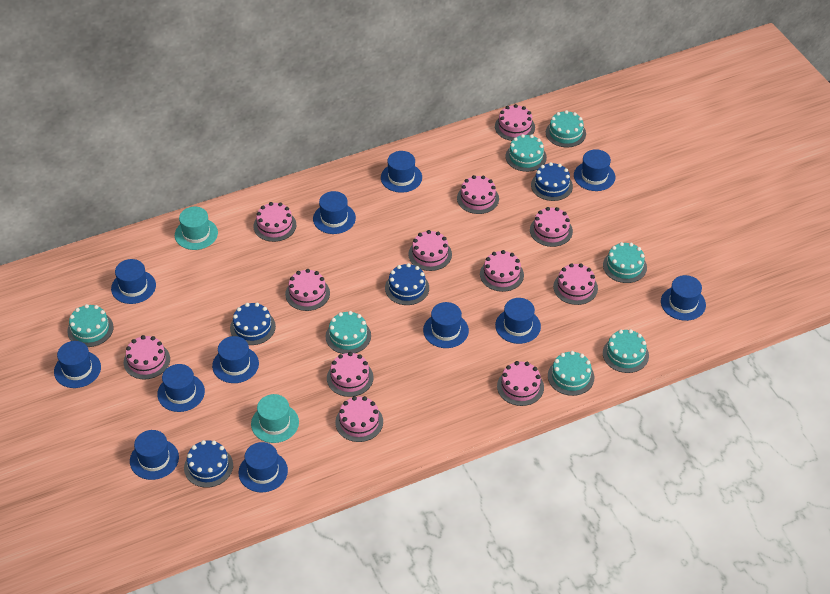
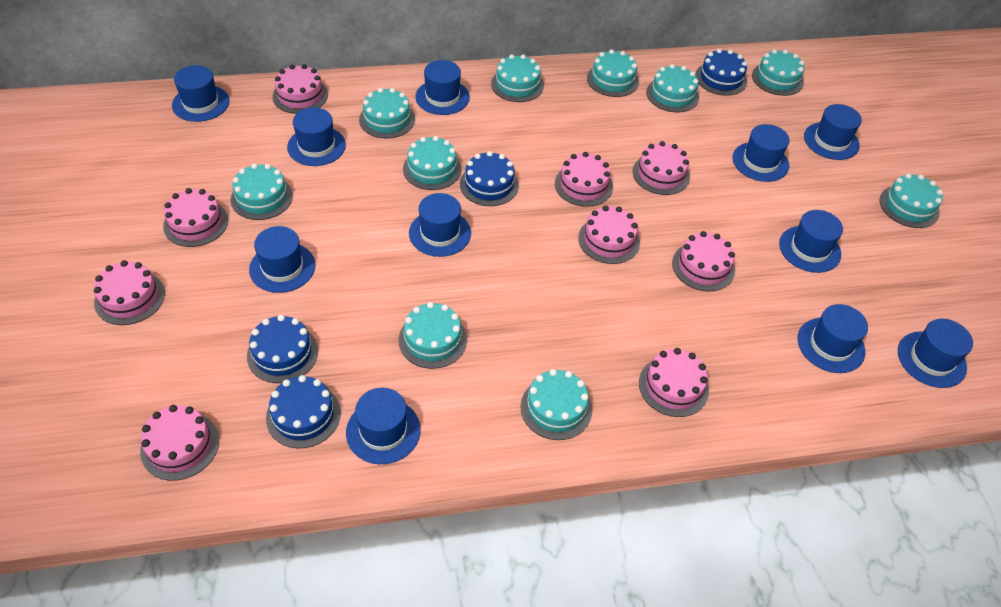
blue hat: [54,341,101,388] [111,259,156,304] [130,430,179,480] [157,364,205,412] [212,336,259,383] [239,442,288,492] [313,191,356,234] [381,151,422,193] [423,302,469,348] [495,298,541,344] [574,149,615,191] [661,275,706,321] = 12 -> [172,65,229,122] [249,226,316,293] [287,108,346,166] [346,388,421,464] [409,193,471,257] [415,60,470,115] [732,124,789,182] [779,210,843,273] [797,304,868,373] [804,104,862,160] [898,319,973,388] = 11
pink cake: [124,335,170,379] [254,202,296,242] [285,269,330,311] [327,352,373,397] [335,396,383,442] [408,230,452,271] [457,175,499,214] [480,250,524,292] [495,104,535,141] [497,361,544,406] [530,207,573,247] [553,263,598,305] = 12 -> [94,260,165,325] [140,405,219,481] [163,188,228,247] [272,64,328,114] [555,152,613,207] [578,206,640,264] [633,141,690,195] [639,348,709,417] [672,231,735,291] = 9
turquoise cake: [67,304,113,347] [326,311,371,354] [506,134,547,172] [546,110,586,147] [548,351,594,396] [603,242,647,283] [603,329,649,373] = 7 -> [231,163,293,220] [359,88,415,138] [399,302,467,369] [403,136,461,190] [491,54,544,102] [520,369,592,440] [587,49,639,97] [646,64,699,112] [752,49,805,96] [880,173,943,228] = 10
turquoise hat: [175,207,218,250] [251,394,299,443] = 2 -> none = 0

